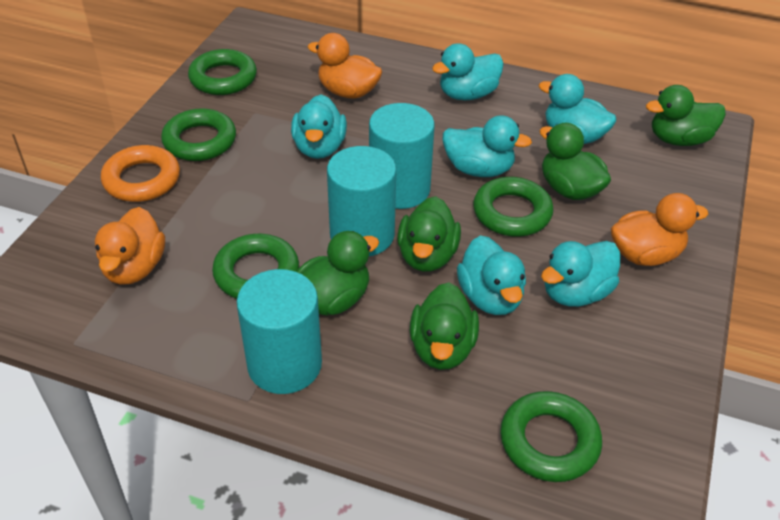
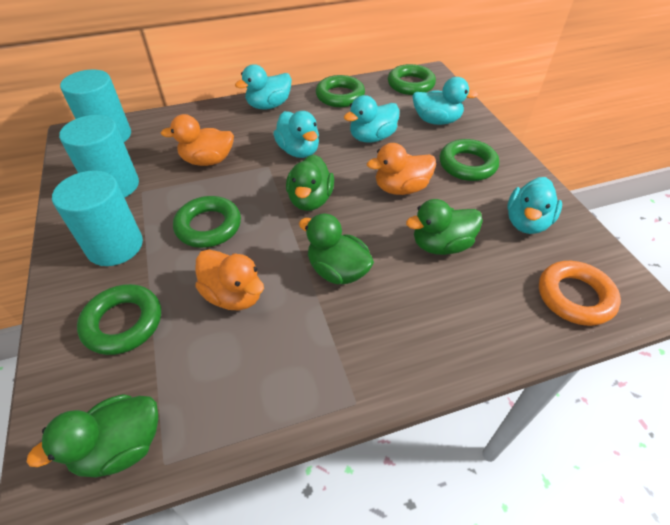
green duck: [297,231,379,316] [397,196,461,272] [410,282,479,370] [539,123,611,200] [646,85,726,146] = 5 -> [27,394,158,478] [286,154,334,211] [299,213,374,284] [406,199,483,255] = 4
turquoise duck: [291,94,347,159] [432,43,504,100] [443,115,532,177] [457,235,526,315] [539,74,616,144] [541,241,620,307] = 6 -> [235,64,292,109] [273,111,319,158] [344,95,400,142] [412,77,478,125] [507,177,562,234] = 5

